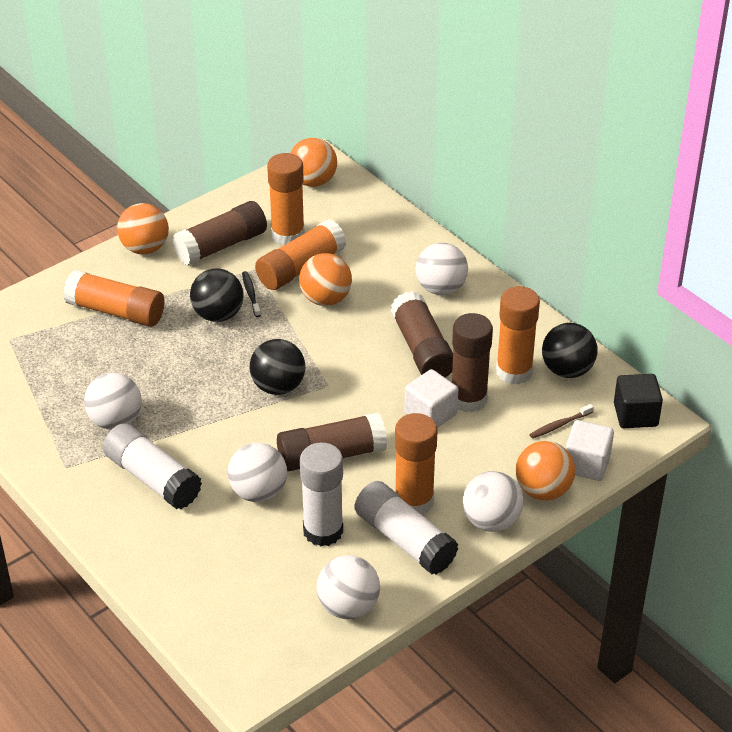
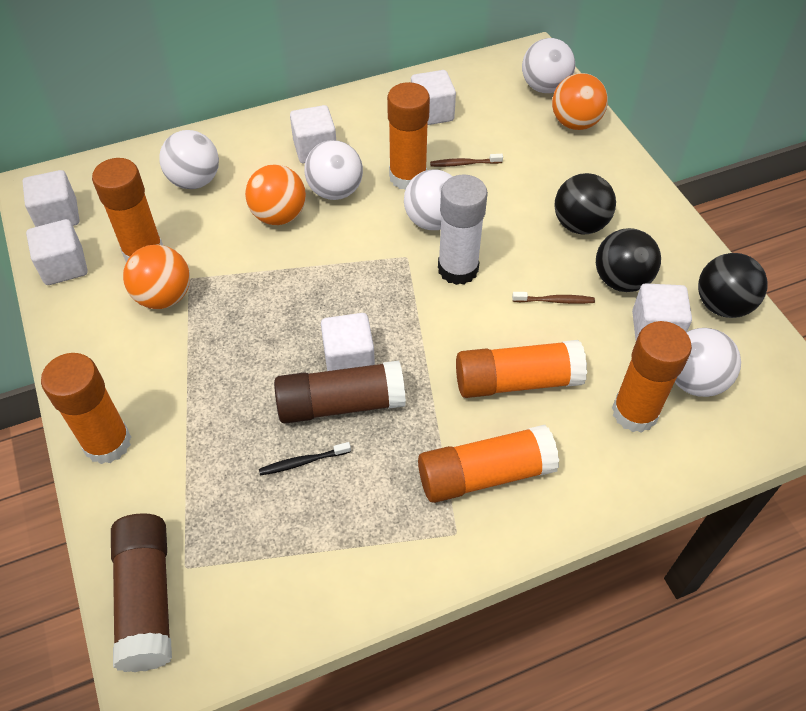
black cube: [614,374,663,428] = 1 -> none = 0
brown glue stick: [172,201,267,266] [277,413,387,471] [391,291,453,378] [452,313,493,412] = 4 -> [111,513,172,672] [274,361,406,424] = 2
brown toothbrush: [529,404,594,439] = 1 -> [430,154,503,167] [512,292,595,304] = 2
orange ball: [117,203,169,254] [291,138,337,187] [299,253,352,306] [515,441,575,500] = 4 -> [123,245,190,309] [245,164,306,225] [552,73,608,130] = 3
orange glue stick: [63,270,165,327] [255,219,346,290] [267,153,305,245] [395,413,438,515] [496,286,540,384] = 5 -> [41,353,131,464] [92,158,163,262] [387,82,430,190] [418,425,559,503] [456,340,587,398] [612,321,692,433] = 6
white cube: [404,369,458,428] [566,420,614,481] = 2 -> [23,170,79,227] [26,219,88,285] [290,105,336,163] [321,313,375,371] [411,70,456,125] [632,283,692,340] = 6
white glue stick: [103,423,202,509] [300,442,343,546] [355,481,458,574] = 3 -> [438,174,488,285] = 1

